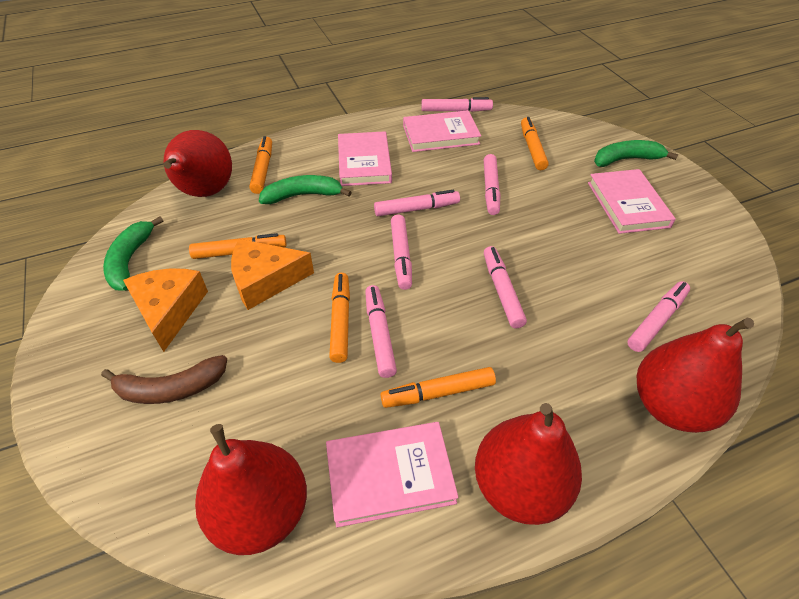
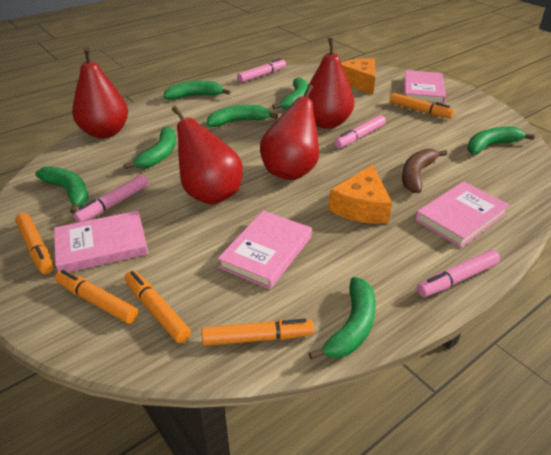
green banana: [103,216,164,291] [259,175,352,204] [594,140,678,167] = 3 -> [35,166,88,214] [124,126,176,169] [163,81,231,100] [207,105,278,127] [272,77,308,110] [309,277,376,360] [467,126,535,154] = 7
pink marker: [365,285,397,378] [374,190,460,216] [391,215,412,290] [421,97,493,112] [484,154,500,215] [484,246,527,328] [627,281,690,352] = 7 -> [74,174,149,223] [237,58,286,83] [334,115,386,148] [417,250,500,297] = 4

